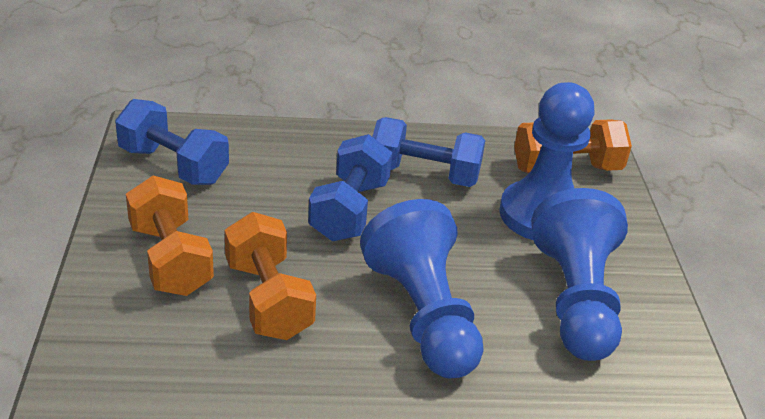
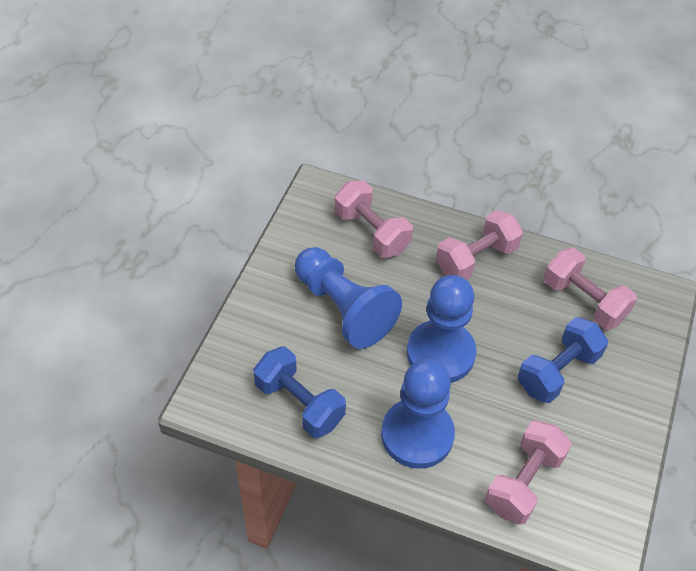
blue dumbbell: [115,99,229,185] [308,134,392,241] [372,117,485,187] = 3 -> [253,347,346,438] [518,317,608,403] = 2
orange dumbbell: [126,175,214,296] [225,212,316,340] [514,119,632,173] = 3 -> none = 0
pink dumbbell: none = 0 -> [334,180,413,258] [436,210,523,280] [485,420,572,524] [544,248,637,330] = 4

